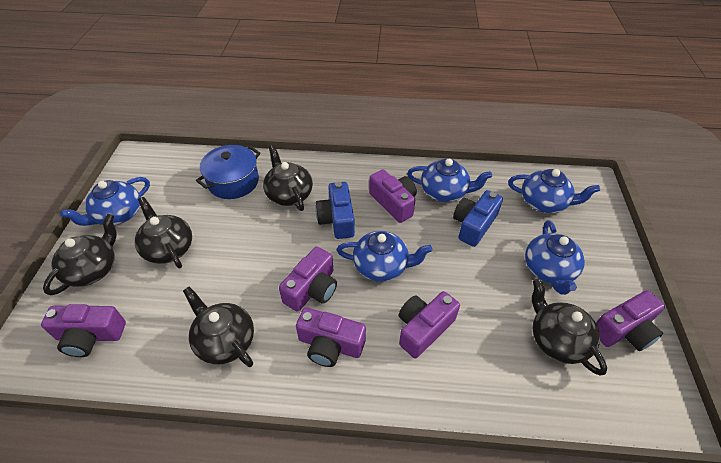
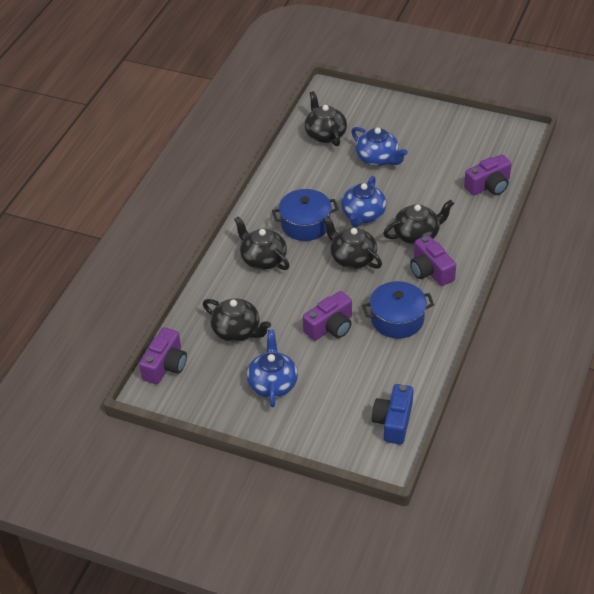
blue camera: [315,182,355,239] [453,190,503,247] = 2 -> [372,384,414,445] = 1
blue pot: [196,145,261,199] = 1 -> [272,189,339,241] [362,281,434,339] = 2
blue teapot: [60,177,150,226] [337,231,432,282] [407,158,492,202] [508,169,600,213] [525,220,585,295] = 5 -> [247,330,298,407] [341,176,387,227] [351,127,408,166] = 3
purple camera: [41,304,126,357] [279,247,337,312] [296,307,366,367] [369,169,417,223] [399,291,460,358] [596,290,665,351] = 6 -> [139,327,187,384] [303,291,352,341] [410,235,456,286] [464,154,512,195] = 4

